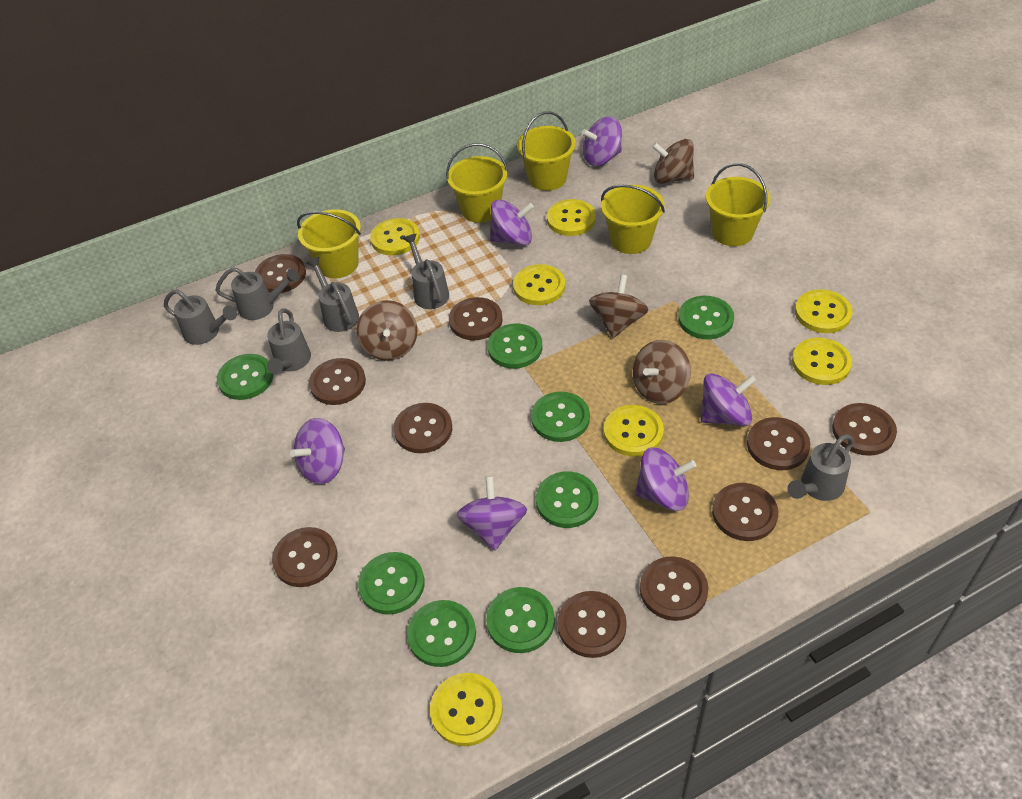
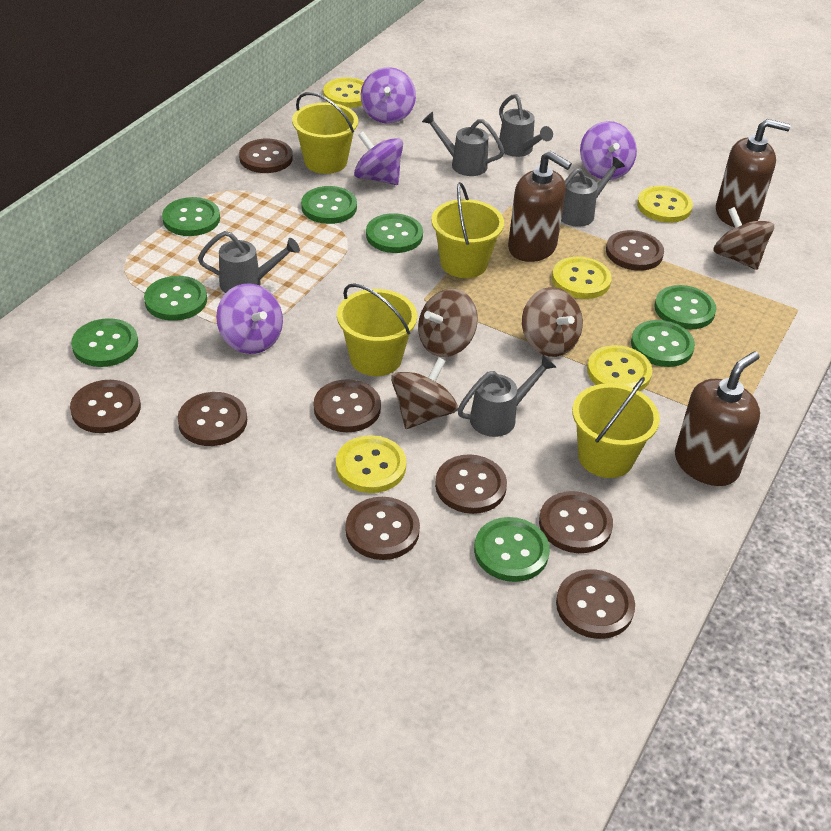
brown button: [255,254,306,293] [272,527,337,587] [309,358,366,405] [393,403,452,453] [449,297,503,340] [557,591,627,658] [640,556,708,621] [712,483,778,541] [747,417,810,470] [832,403,897,456] = 10 -> [70,380,141,433] [178,392,247,446] [239,139,293,173] [314,379,381,432] [346,497,420,560] [435,454,507,514] [539,491,613,553] [556,569,635,639] [606,230,664,271] = 9
brown soap dispenser: none = 0 -> [508,151,572,262] [675,351,760,486] [716,119,791,227] = 3
grey watering can: [164,289,237,345] [215,267,299,320] [267,308,311,374] [306,257,359,332] [403,234,449,309] [787,434,854,501] = 6 -> [198,231,300,293] [422,112,505,176] [458,354,556,437] [498,94,553,157] [561,157,625,227] = 5
purple spinning top: [290,418,345,484] [457,476,527,551] [490,200,534,246] [582,116,622,166] [635,447,696,511] [701,373,756,426] = 6 -> [216,284,283,354] [354,132,403,185] [361,67,416,124] [580,121,637,180] = 4
yellow bucket: [297,209,361,278] [446,143,508,223] [517,111,576,191] [601,184,665,254] [706,163,770,246] = 5 -> [292,92,358,174] [337,283,417,376] [431,182,504,278] [572,377,660,478] = 4
yellow button: [370,218,420,255] [430,673,503,746] [513,264,565,305] [547,199,596,236] [604,405,664,457] [792,338,852,385] [795,289,853,333] = 7 -> [323,77,364,108] [336,435,406,493] [552,257,612,299] [587,345,652,391] [637,186,693,223] = 5

